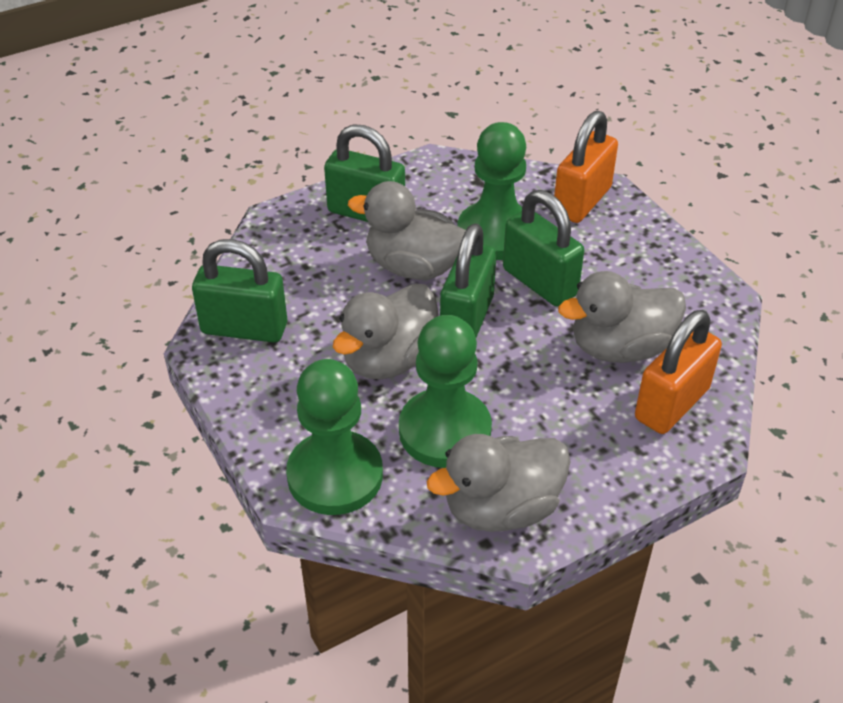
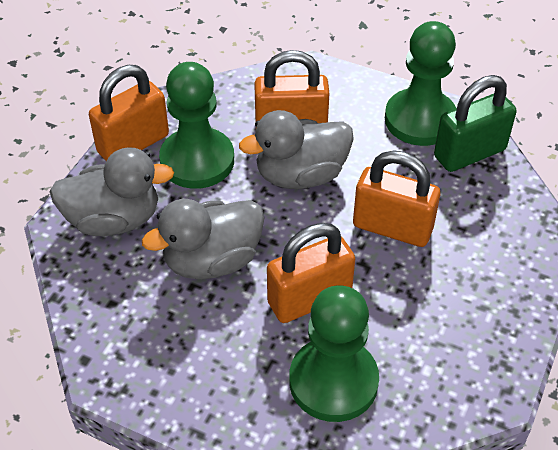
green padlock: [192,239,287,343] [324,124,405,222] [440,224,496,338] [503,190,584,306] = 4 -> [434,75,517,172] = 1
grey duck: [333,284,438,379] [348,181,466,280] [427,434,571,532] [558,271,686,363] = 4 -> [50,147,174,236] [142,199,264,279] [239,110,354,189] = 3
orange padlock: [554,111,618,223] [635,310,722,434] = 2 -> [89,65,169,161] [254,50,329,123] [267,223,355,323] [353,150,440,247] = 4

